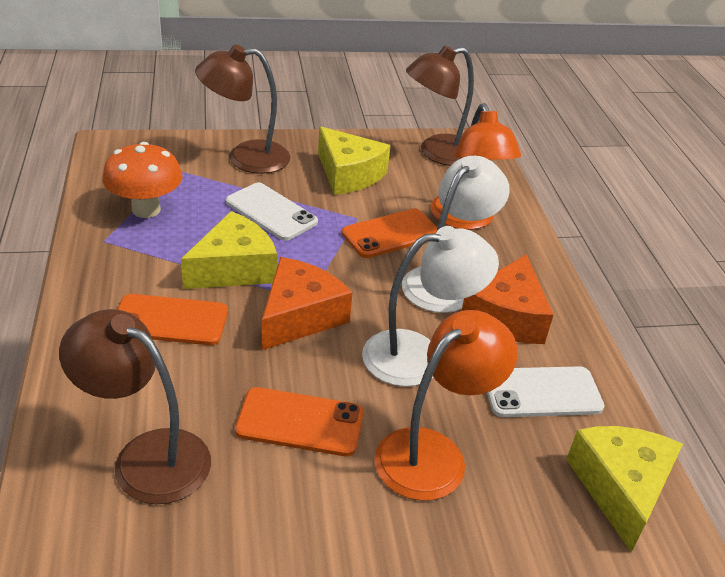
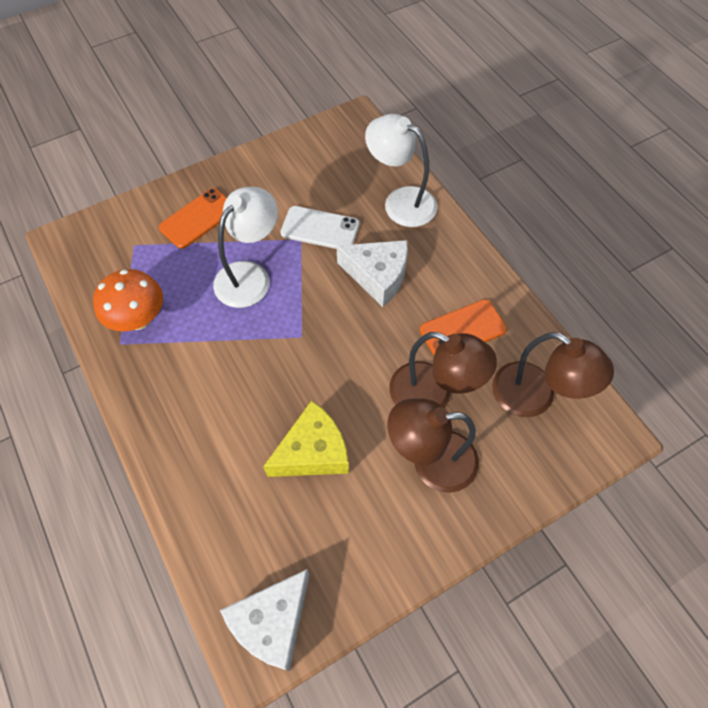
orange cheese: [262,257,352,350] [462,254,553,344] = 2 -> none = 0
orange lamp: [374,310,518,501] [430,103,521,230] = 2 -> none = 0
orange phone: [117,294,228,345] [235,387,363,456] [342,209,437,258] = 3 -> [159,188,227,249] [420,299,507,355] = 2
white cheese: none = 0 -> [220,569,310,671] [337,240,408,307] = 2
white phone: [226,183,318,241] [487,366,605,417] = 2 -> [281,206,359,249] = 1
yellow cheese: [181,211,277,289] [318,126,390,195] [566,426,683,552] = 3 -> [263,400,349,477] = 1

